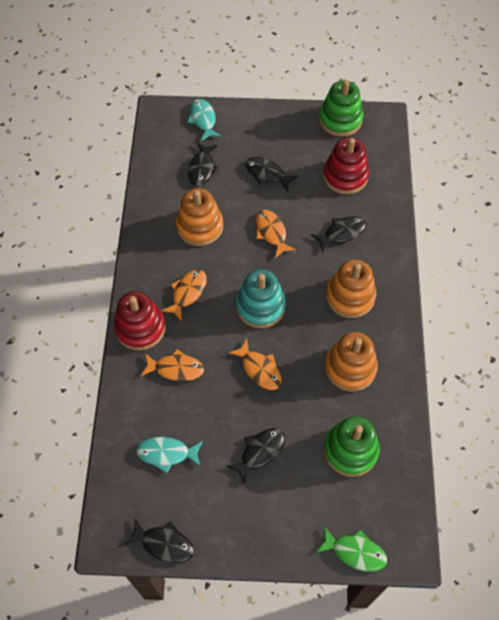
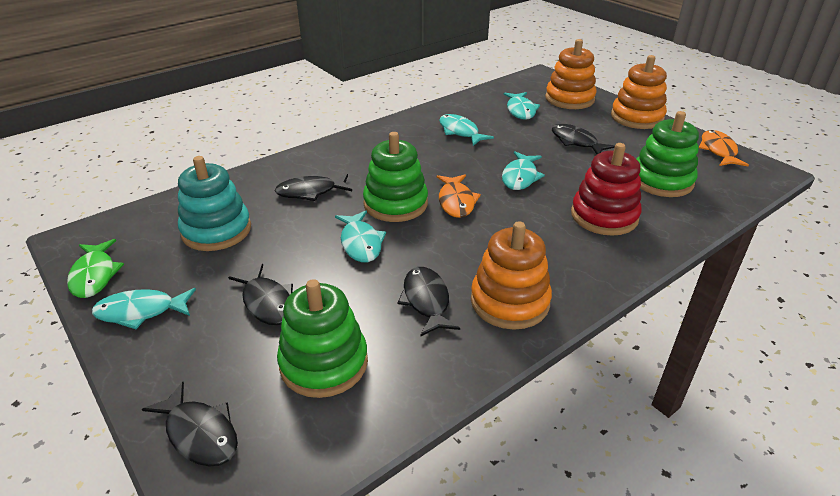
green stacking toy: [319,80,363,137] [324,416,379,477] = 2 -> [277,279,368,398] [363,132,428,222] [637,111,699,197] = 3
orange fish: [141,349,204,381] [161,270,207,322] [228,338,282,390] [256,210,296,258] = 4 -> [437,174,481,218] [699,130,749,166] = 2
red stacking toy: [114,291,165,350] [323,137,369,194] = 2 -> [571,143,642,236] = 1
turquoise fish: [136,437,203,473] [187,99,221,141] = 2 -> [92,288,196,329] [335,211,386,262] [439,114,494,146] [502,151,545,190] [504,92,540,120] = 5

